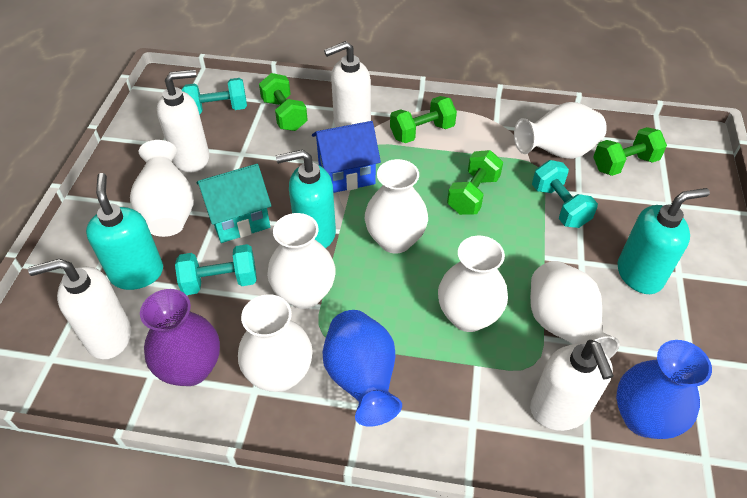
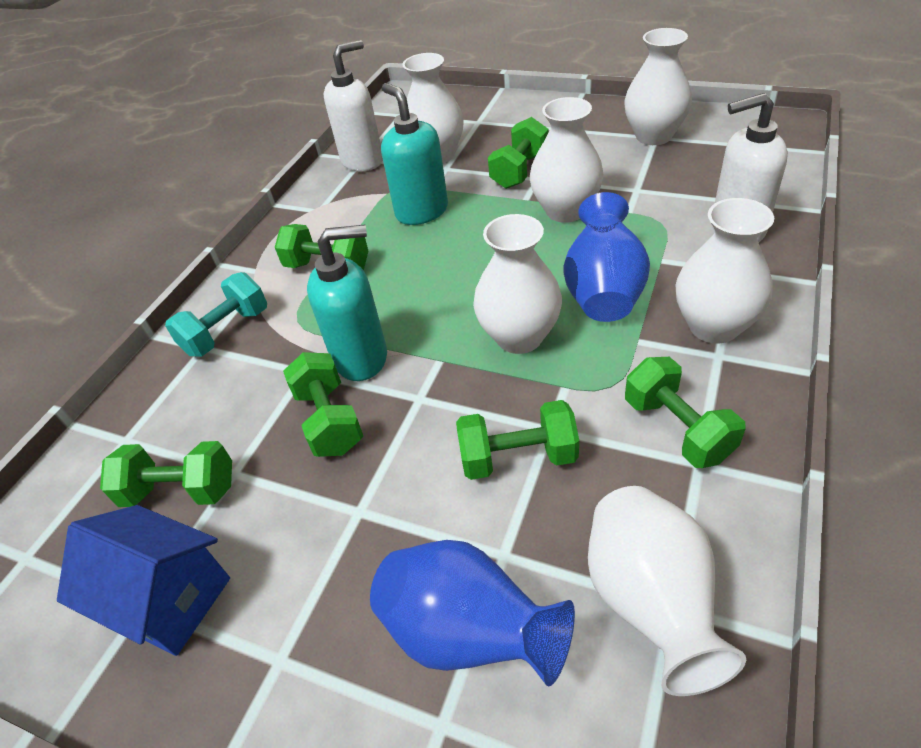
green dumbbell: [259,73,308,131] [390,96,457,143] [447,150,503,215] [593,127,667,176] = 4 -> [100,441,232,507] [275,224,368,270] [283,352,363,457] [456,400,579,480] [488,117,548,189] [625,357,746,468] = 6
purple vase: [140,289,220,386] = 1 -> none = 0
turquoise dumbbell: [175,244,256,295] [182,78,247,115] [532,160,598,228] = 3 -> [165,272,267,356] = 1
turquoise house: [196,164,271,243] = 1 -> none = 0
turquoise soap dispenser: [86,173,163,290] [276,149,336,248] [618,188,710,294] = 3 -> [307,225,387,381] [381,83,448,225] = 2
white soap dispenser: [28,259,131,359] [157,70,209,172] [324,41,371,127] [530,340,614,431] = 4 -> [324,40,383,171] [712,93,788,242] = 2
white vase: [130,140,194,237] [238,294,313,392] [267,213,336,309] [365,159,428,254] [438,236,508,332] [514,102,607,159] [530,261,620,359] = 7 -> [402,53,464,163] [473,214,562,354] [530,97,604,223] [588,486,746,696] [624,28,692,145] [676,198,774,343] = 6

